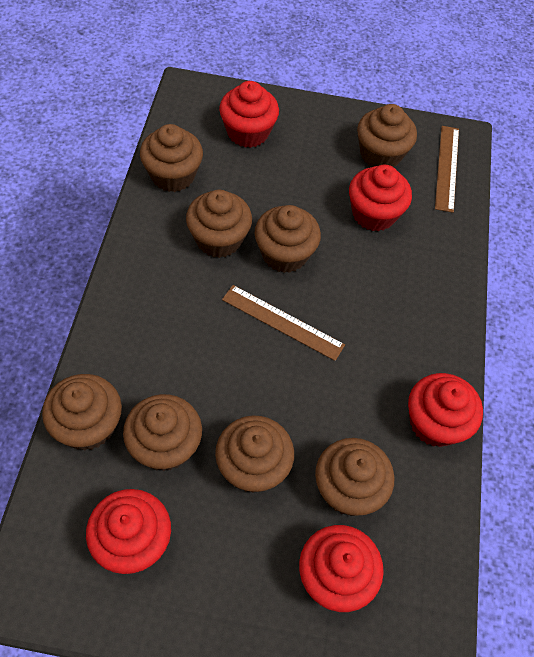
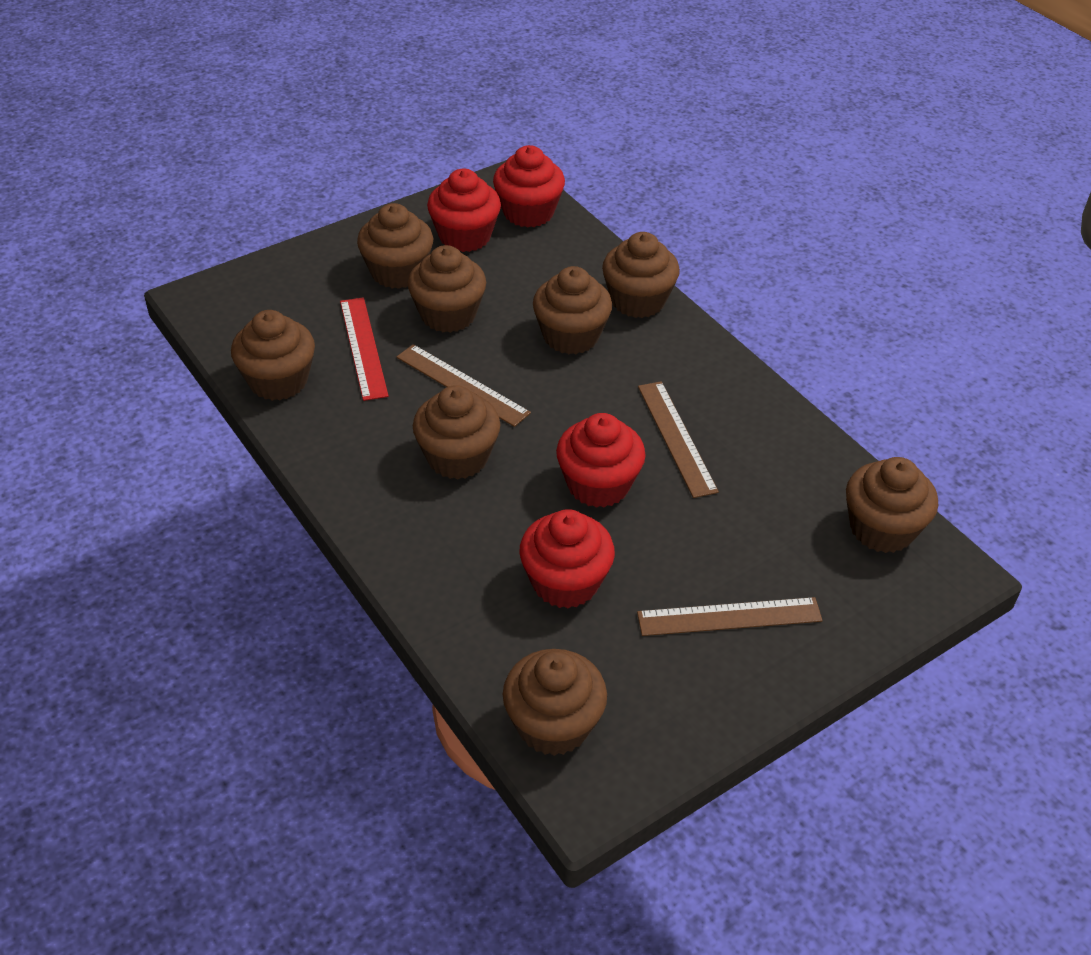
brown ruler: [222,285,345,361] [435,126,459,213] = 2 -> [396,344,531,427] [637,597,823,636] [638,381,719,498] = 3
red cupcake: [86,489,171,574] [219,81,279,148] [299,525,384,612] [349,165,412,231] [408,373,483,447] = 5 -> [427,168,501,252] [493,145,565,228] [520,509,615,608] [556,413,646,508] = 4
red ruler: none = 0 -> [340,297,388,401] = 1

